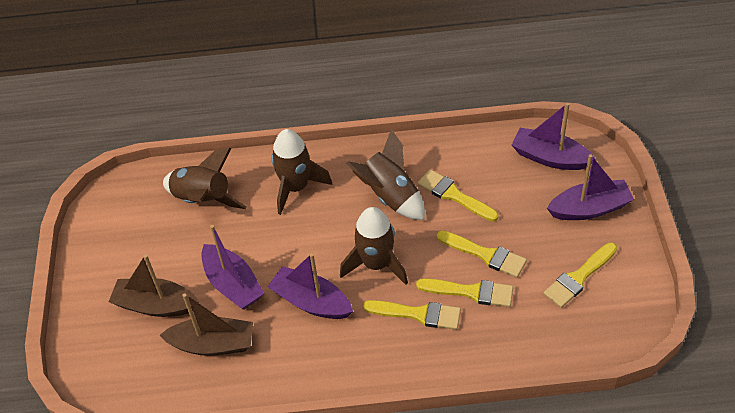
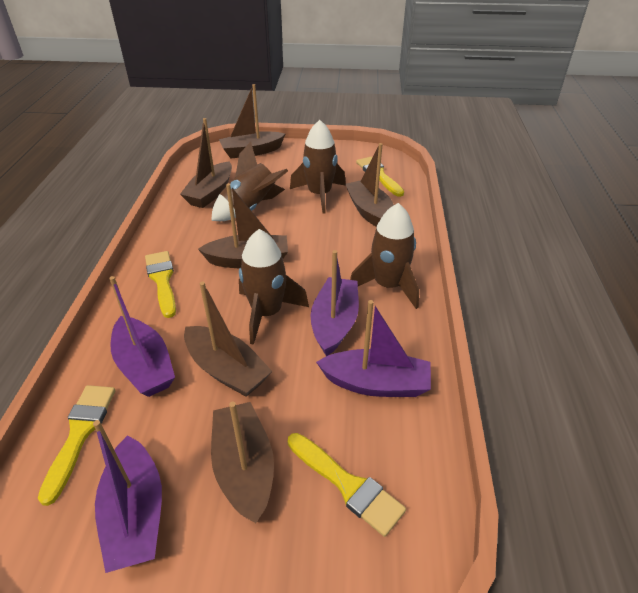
brown boat: [109,255,199,317] [160,293,253,356] = 2 -> [180,118,232,208] [184,282,272,397] [198,183,288,268] [211,402,274,523] [219,84,285,159] [345,143,394,227] = 6
yellow brush: [363,300,461,330] [416,278,513,307] [418,169,498,222] [437,231,527,278] [544,242,617,308] = 5 -> [38,385,115,506] [145,251,176,318] [288,433,406,537] [356,157,404,197] = 4

